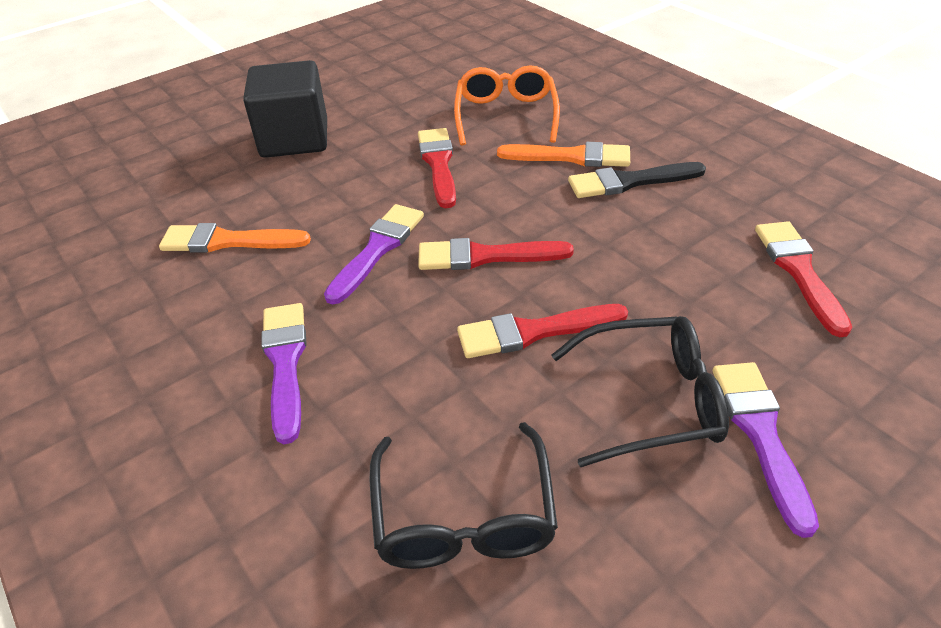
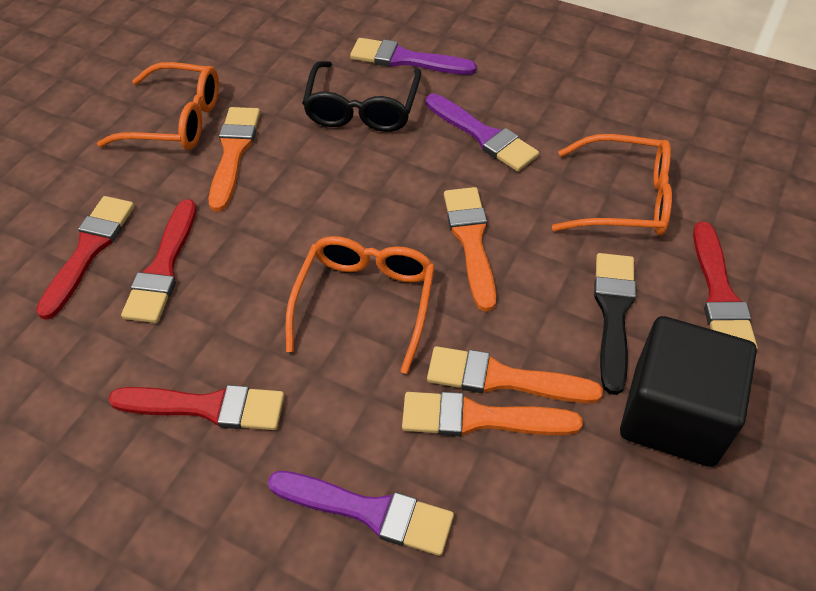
black glasses: [370,422,558,569] [551,316,729,467] = 2 -> [302,61,422,132] = 1
orange brush: [159,223,311,253] [497,142,630,167] = 2 -> [209,107,260,212] [402,392,583,436] [427,346,603,403] [444,187,496,312] = 4
orange glasses: [454,66,560,146] = 1 -> [97,62,219,150] [285,236,435,374] [552,134,672,236] = 3

